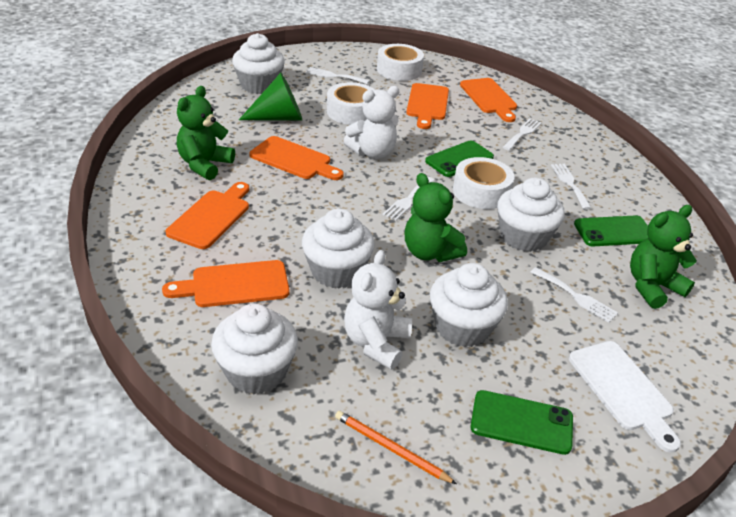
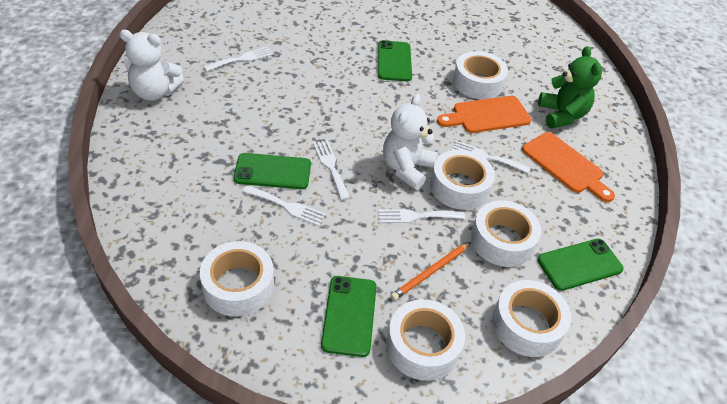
green cone: [239,73,302,120] = 1 -> none = 0
green phone: [425,140,494,177] [470,390,573,455] [574,215,648,247] = 3 -> [234,153,311,189] [321,276,377,357] [378,40,412,81] [537,239,624,291] = 4
green teddy bear: [177,86,235,180] [405,173,467,262] [630,205,697,309] = 3 -> [538,46,602,129] = 1
orange cutting board: [162,260,290,307] [166,182,249,249] [249,136,344,180] [406,83,449,129] [460,78,517,122] = 5 -> [437,96,531,133] [522,132,615,202] = 2
white cupcake: [211,304,298,394] [232,33,285,94] [302,209,375,288] [430,263,508,347] [497,178,565,252] = 5 -> none = 0
white cutting board: [569,341,681,453] = 1 -> none = 0
white tape: [327,82,375,125] [377,44,424,81] [453,157,515,209] = 3 -> [200,241,274,317] [386,299,465,381] [430,149,495,210] [453,51,508,99] [471,200,541,267] [492,280,571,357] = 6

